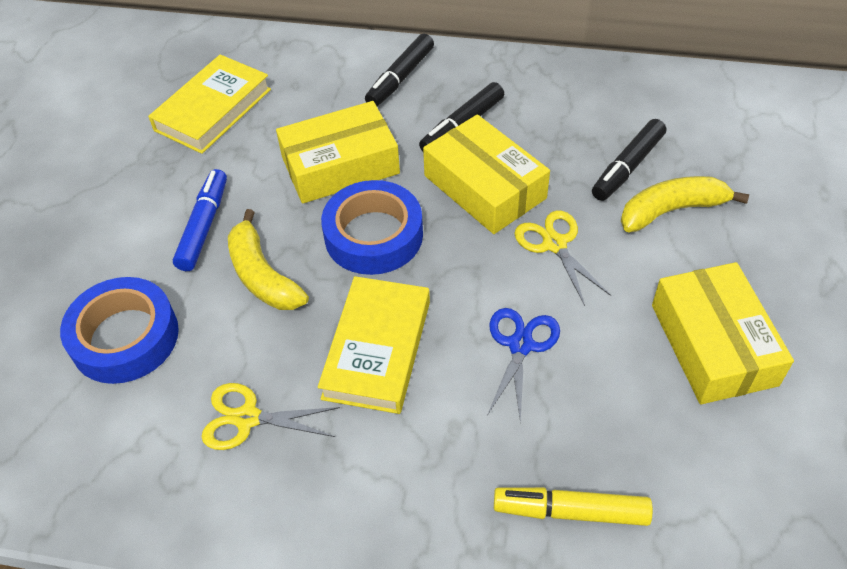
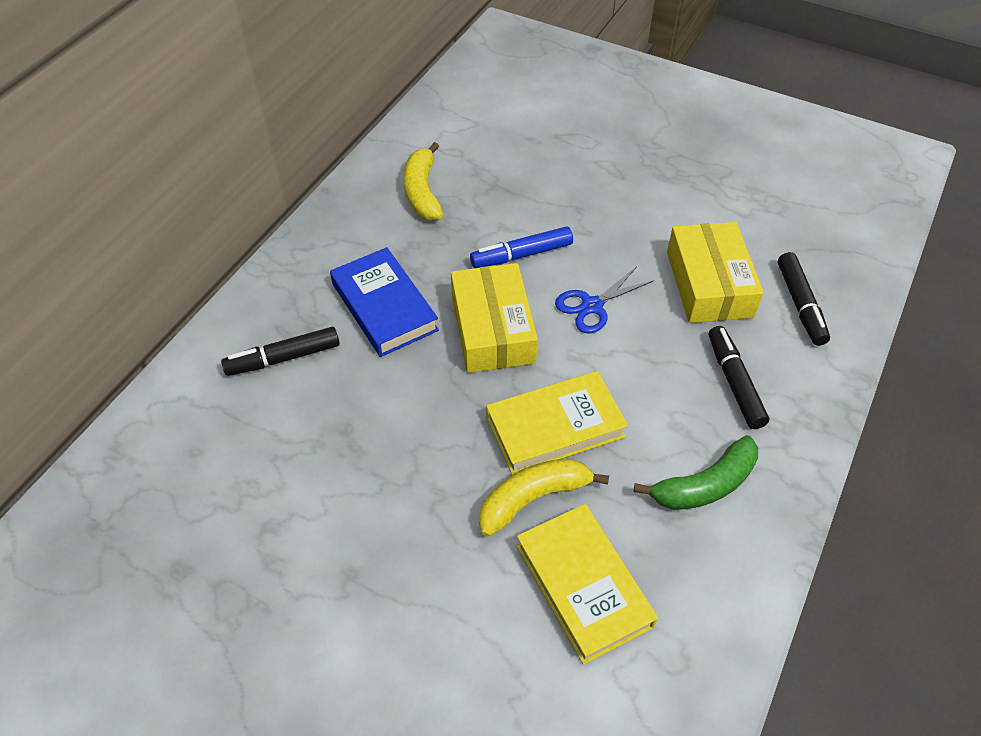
blue book: none = 0 -> [330,247,439,357] = 1
blue tape: [60,277,179,384] [321,180,423,275] = 2 -> none = 0
green banana: none = 0 -> [634,435,758,510] = 1
yellow box: [276,101,400,203] [423,115,550,234] [652,262,794,404] = 3 -> [451,263,538,373] [667,222,764,323] = 2
yellow marker: [494,487,653,526] = 1 -> none = 0
yellow scissors: [201,383,340,450] [514,210,611,306] = 2 -> none = 0

